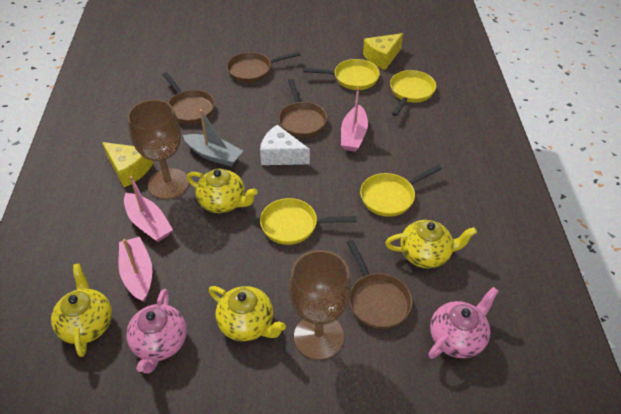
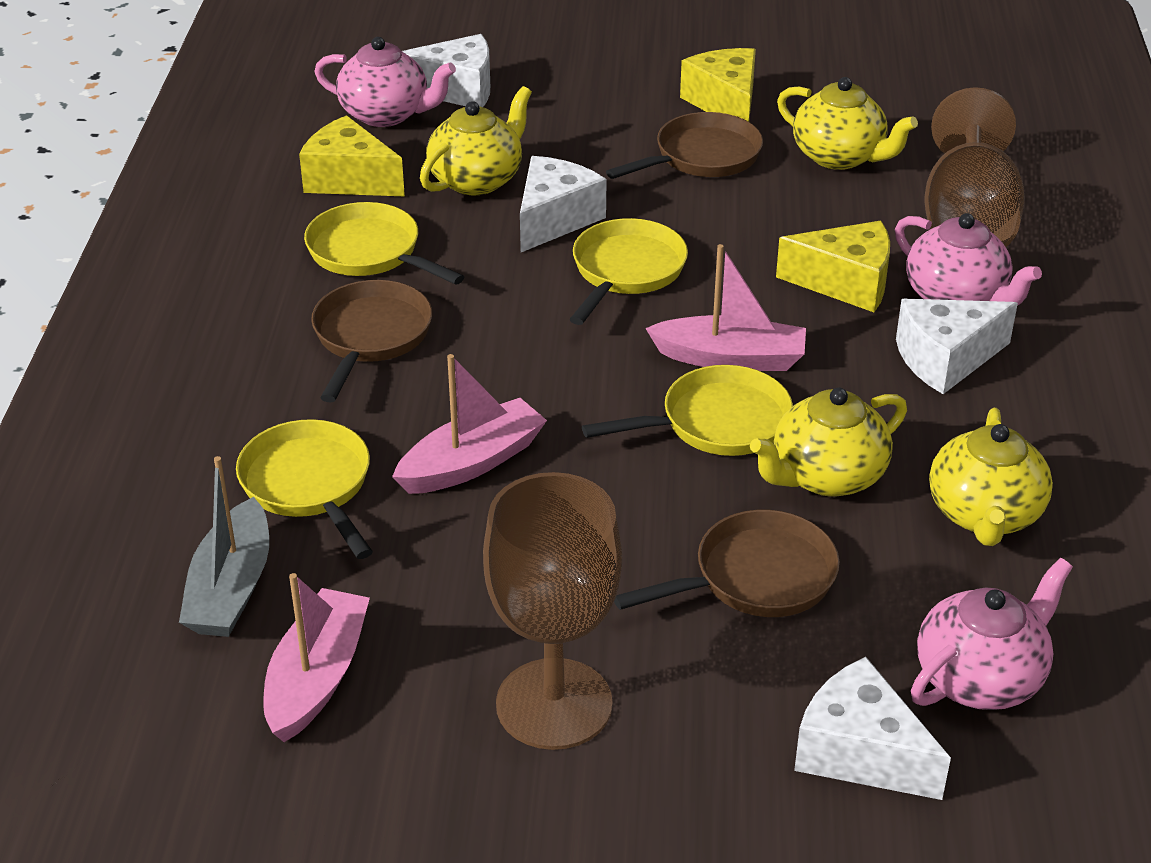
brown pan: [163,72,215,124] [227,51,300,83] [279,79,327,137] [346,240,413,329] = 4 -> [311,280,432,403] [606,112,763,179] [614,510,840,617] = 3
pink teapot: [126,289,187,373] [428,287,499,359] = 2 -> [314,37,456,127] [895,213,1042,306] [911,558,1073,710] = 3
white cheese: [260,125,310,165] = 1 -> [402,34,490,107] [520,156,607,252] [794,657,951,800] [896,299,1018,394] = 4
yellow cheese: [102,142,153,187] [363,33,403,70] = 2 -> [299,115,405,196] [680,48,756,122] [776,221,890,312] = 3

